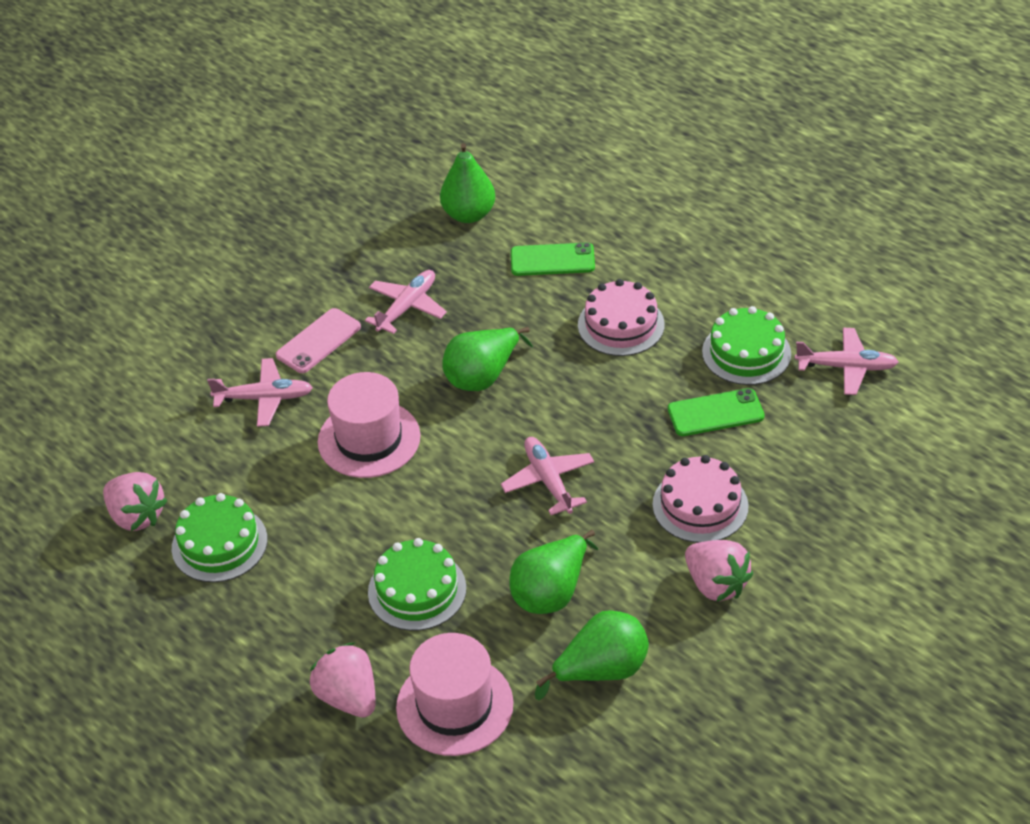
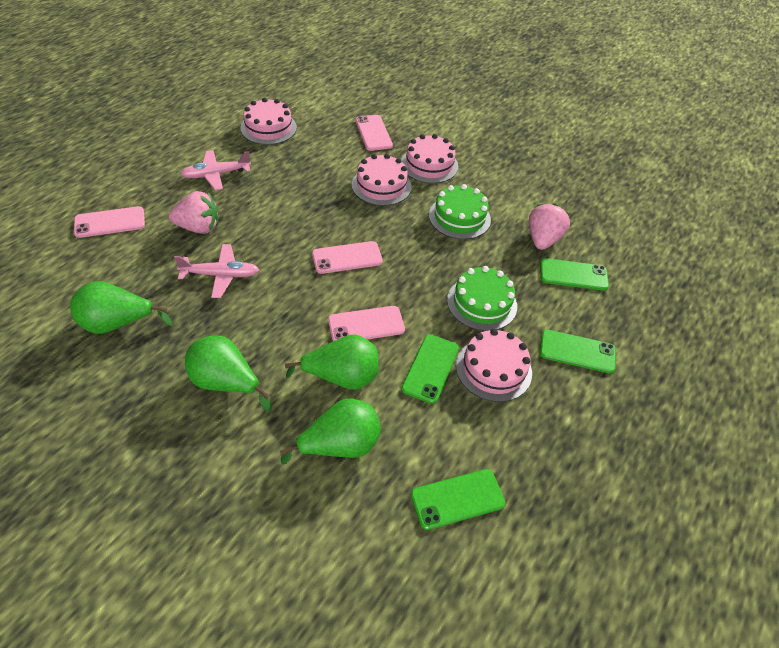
green cake: [172,493,268,582] [368,538,466,631] [702,306,791,385] = 3 -> [429,184,491,239] [447,266,517,331] = 2
green phone: [511,243,595,276] [668,388,765,436] = 2 -> [402,334,459,404] [411,469,505,530] [540,258,609,291] [540,329,616,374] = 4
pink cake: [578,279,665,356] [652,455,749,543] = 2 -> [241,98,297,145] [352,154,412,206] [401,134,458,183] [456,329,532,402] = 4
pink hat: [318,372,421,478] [396,633,514,756] = 2 -> none = 0
pink phone: [276,308,361,373] = 1 -> [74,206,145,238] [312,241,383,274] [328,306,405,341] [355,115,393,151] = 4
pink plane: [207,358,313,427] [365,270,447,334] [501,437,594,515] [795,328,898,395] = 4 -> [174,244,259,298] [180,150,251,190] = 2
pink strawberry: [103,472,168,531] [310,643,376,718] [685,540,753,602] = 3 -> [169,191,218,234] [529,204,570,250] = 2

